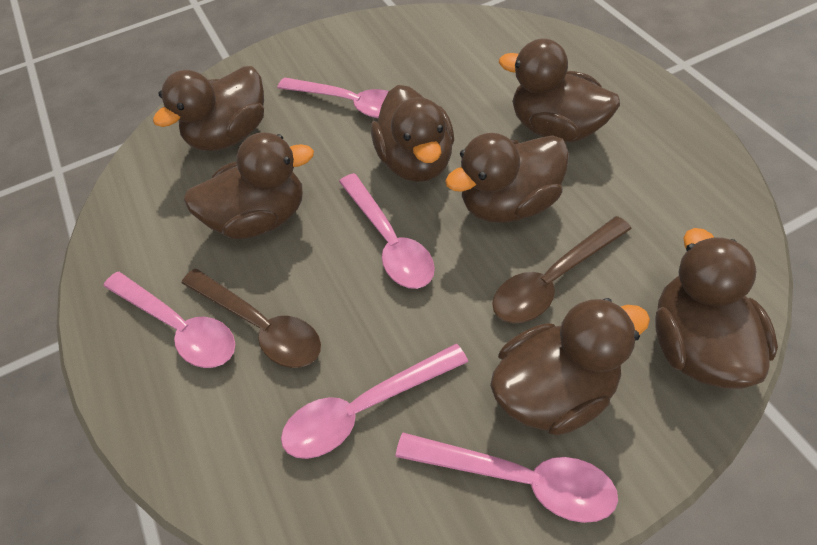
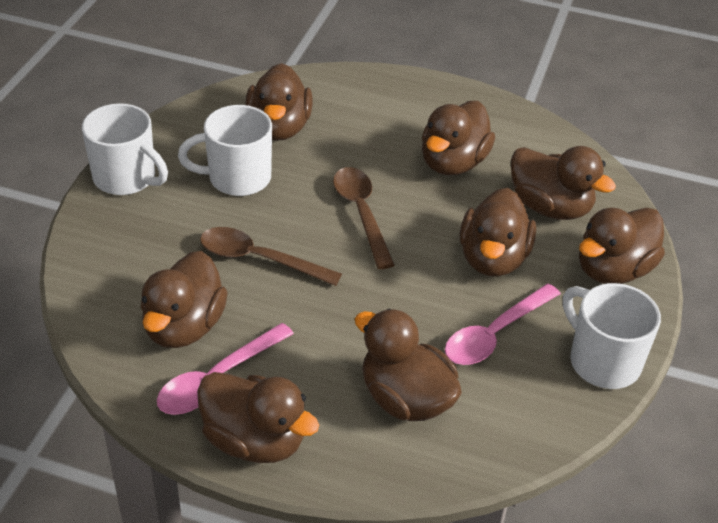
brown duck: [153,66,264,151] [184,132,314,239] [371,85,454,182] [445,133,569,223] [490,298,650,436] [499,38,620,142] [655,228,778,389] = 7 -> [141,251,228,348] [197,372,319,463] [245,63,313,141] [355,309,462,421] [422,101,495,175] [460,188,536,277] [511,146,616,220] [579,207,665,284] = 8
pink spoon: [104,272,235,368] [277,77,389,118] [281,344,468,459] [339,173,435,289] [396,433,618,523] = 5 -> [157,323,294,415] [445,283,561,365] = 2
white mug: none = 0 -> [82,103,168,195] [178,105,272,196] [563,283,661,389] = 3

